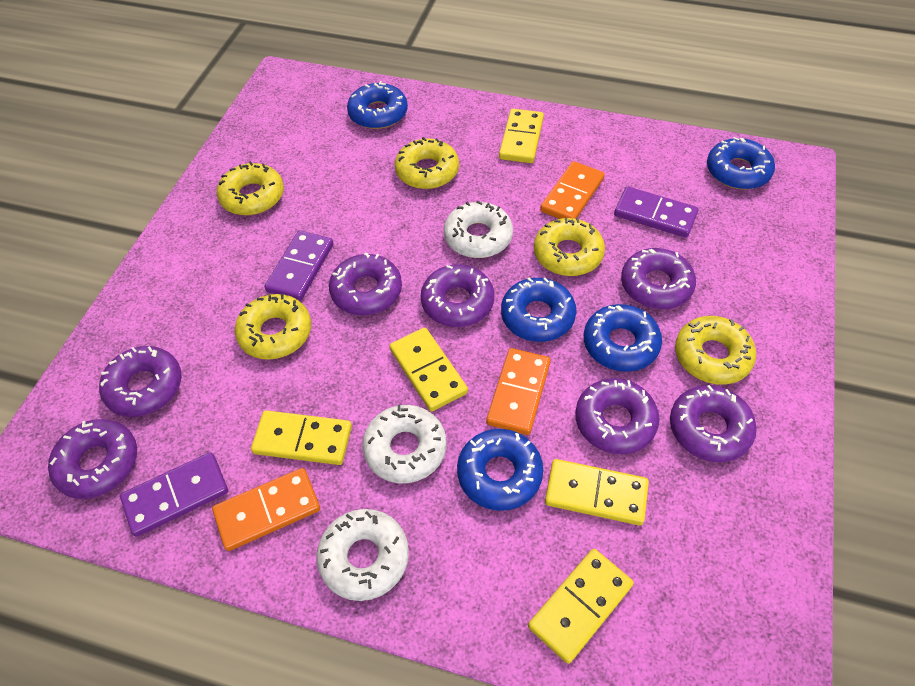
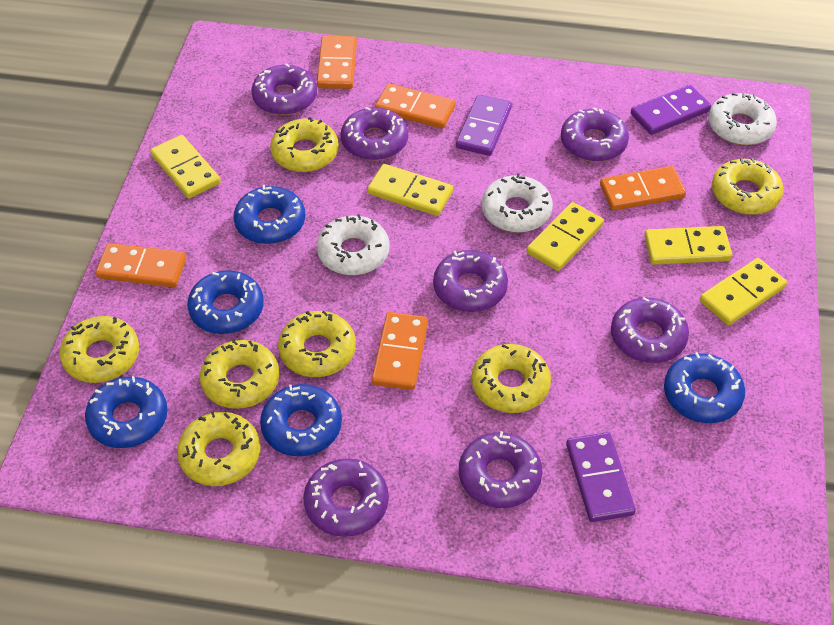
orange domino: [212,468,320,551] [486,348,551,435] [540,161,605,219] = 3 -> [96,243,186,287] [317,36,357,89] [372,312,428,390] [375,83,456,129] [600,166,686,211] = 5
yellow donut: [217,161,284,215] [235,294,311,360] [395,137,459,189] [534,218,605,276] [675,316,756,385] = 5 -> [60,316,139,383] [177,412,260,486] [200,340,280,409] [270,117,339,172] [278,311,356,377] [471,344,551,413] [712,158,784,215] = 7

